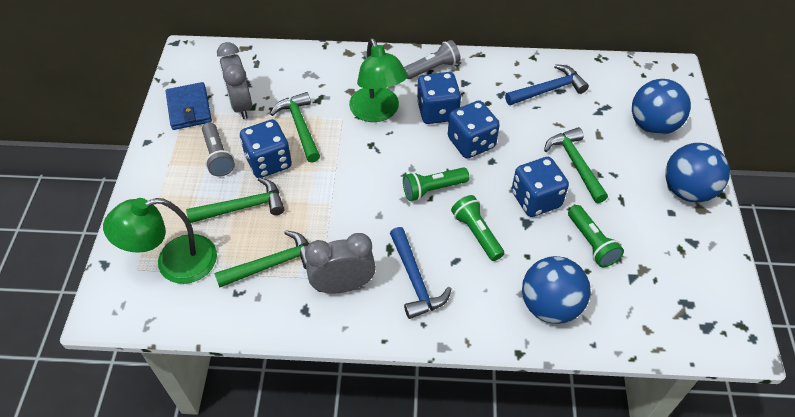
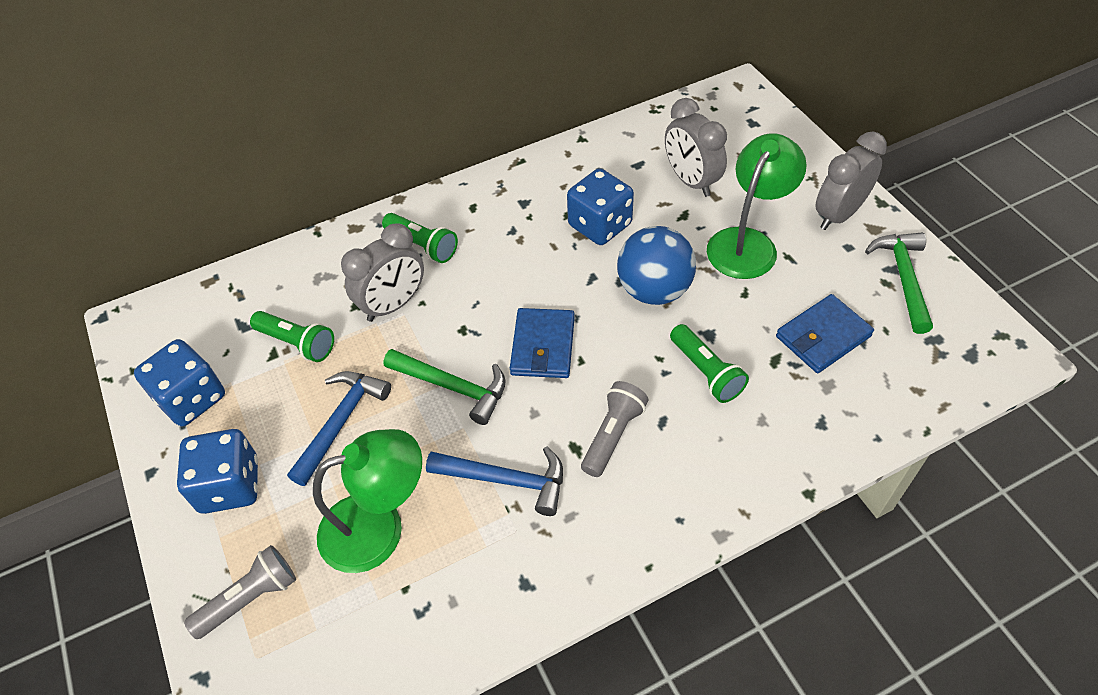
blue ball: [522,256,591,324] [632,79,691,135] [665,143,730,203] = 3 -> [617,226,696,305] = 1
blue dice: [240,119,292,178] [417,72,461,124] [448,101,500,158] [512,157,569,217] = 4 -> [134,339,225,426] [177,429,258,514] [567,168,634,245] = 3
blue wallet: [166,82,212,130] = 1 -> [510,308,575,378] [776,294,874,373] = 2
green hammer: [186,177,285,223] [214,230,309,287] [270,92,320,163] [544,127,608,203] = 4 -> [384,349,506,425] [865,233,933,334] = 2
grey clock: [217,42,252,119] [305,233,376,294] = 2 -> [341,223,424,322] [665,98,727,197] [815,132,887,230] = 3

